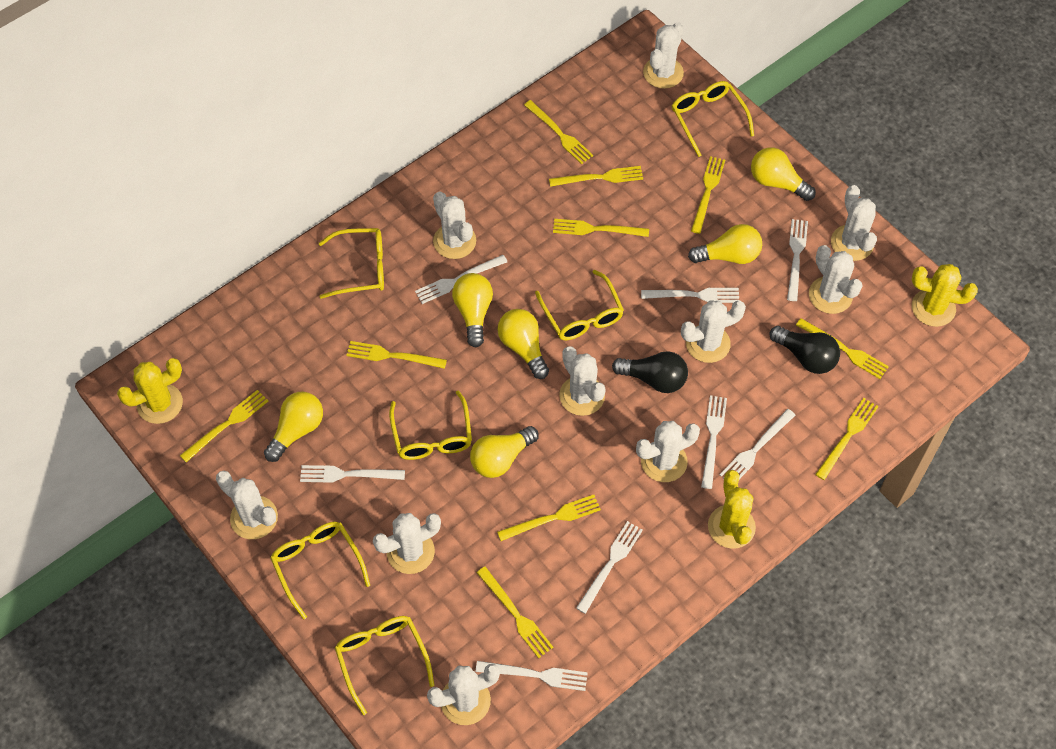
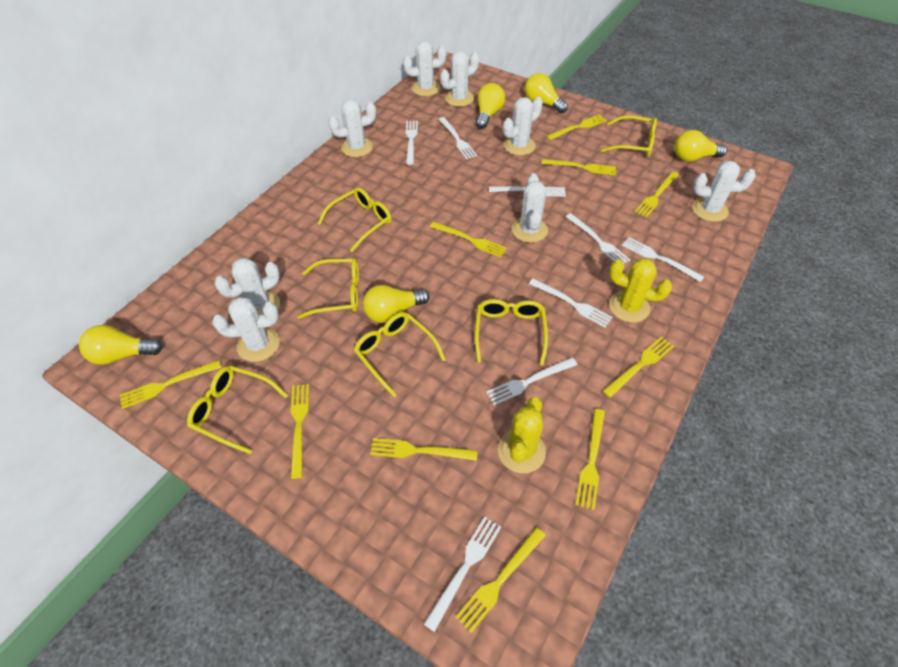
black light bulb: [612,351,688,393] [770,326,840,374] = 2 -> none = 0
white cactus: [216,471,278,539] [373,513,441,574] [427,664,500,725] [433,192,476,259] [559,346,606,416] [636,421,700,482] [643,22,684,89] [681,301,746,363] [809,245,863,314] [831,185,877,261] = 10 -> [212,297,280,362] [214,258,280,315] [328,99,376,157] [403,41,446,96] [440,51,479,107] [503,97,543,156] [512,173,548,243] [692,161,756,222] = 8
yellow cactus: [117,358,183,424] [708,470,756,549] [912,264,978,327] = 3 -> [498,397,546,473] [609,258,672,323] = 2
yellow light bulb: [264,392,323,462] [452,273,493,347] [470,426,539,478] [498,309,549,379] [688,224,762,264] [751,147,816,201] = 6 -> [79,325,162,365] [363,285,430,323] [476,83,505,129] [525,73,568,113] [674,130,727,162] = 5

